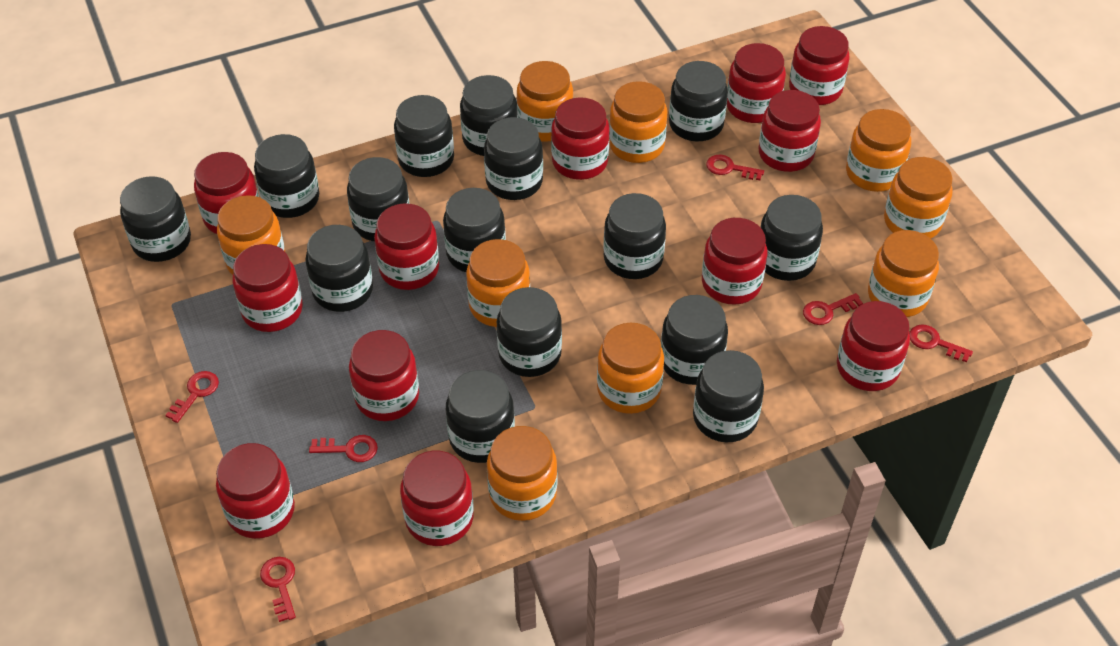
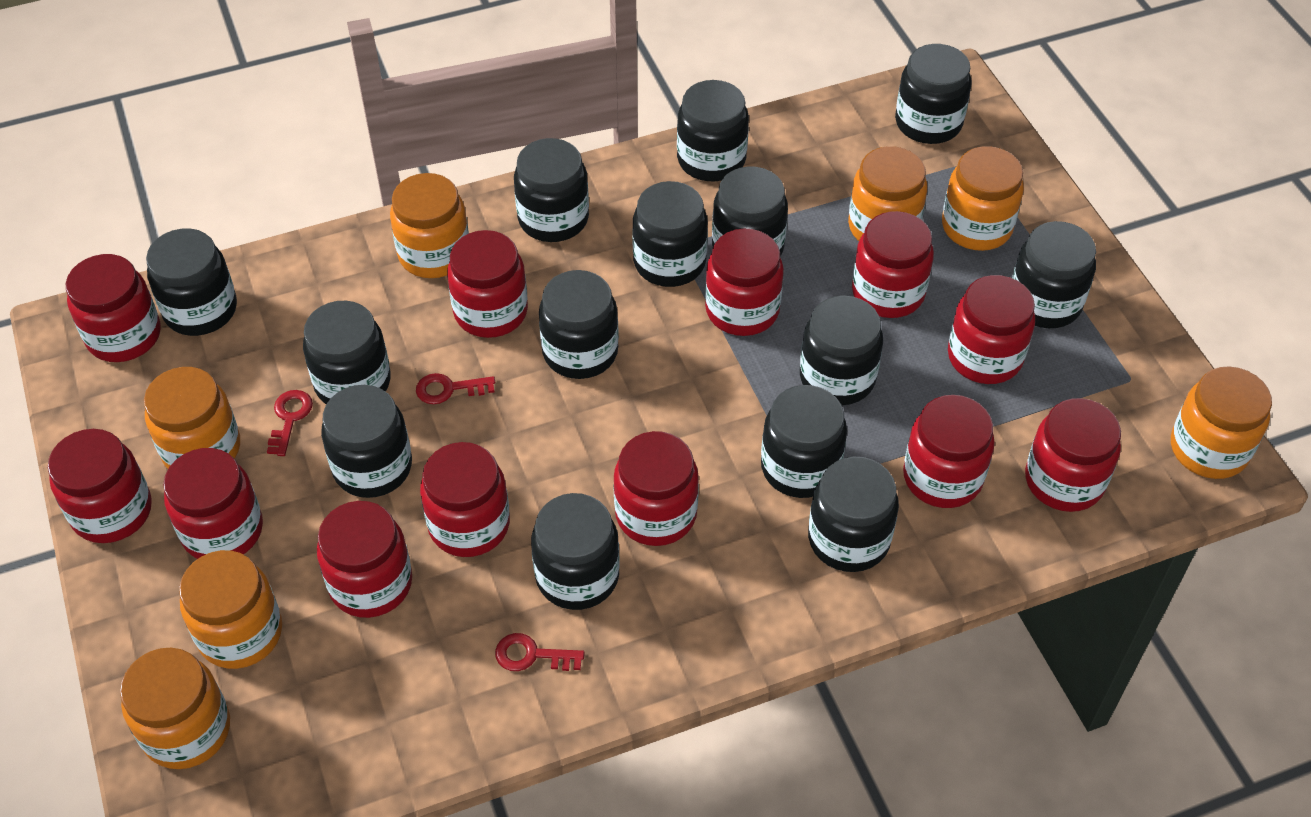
black jar: [120,176,191,262] [254,134,319,218] [306,225,373,312] [347,157,410,241] [394,95,454,177] [443,188,506,272] [446,370,515,463] [460,75,518,156] [484,117,543,200] [497,287,562,377] [603,193,666,279] [661,295,728,385] [669,61,728,141] [693,350,764,442] [760,195,823,281] = 15 -> [146,228,237,336] [303,301,391,404] [321,385,412,498] [514,138,589,242] [531,493,620,610] [539,270,619,379] [632,181,708,287] [677,80,749,181] [712,166,788,256] [761,385,847,498] [800,295,883,405] [808,457,899,572] [895,44,972,144] [1012,221,1096,328] = 14
orange jar: [217,195,285,275] [466,239,530,327] [487,426,557,521] [517,61,573,142] [597,323,664,414] [609,81,667,163] [846,109,911,192] [868,230,939,317] [884,157,953,239] = 9 -> [120,648,230,769] [144,367,240,469] [179,550,282,669] [390,173,469,278] [848,146,927,241] [942,146,1024,251] [1171,366,1272,479] = 7
red key: [165,371,219,423] [260,557,296,622] [309,435,378,462] [706,154,764,180] [803,293,863,325] [909,324,973,362] = 6 -> [267,390,313,456] [416,373,495,404] [495,633,585,671] = 3

